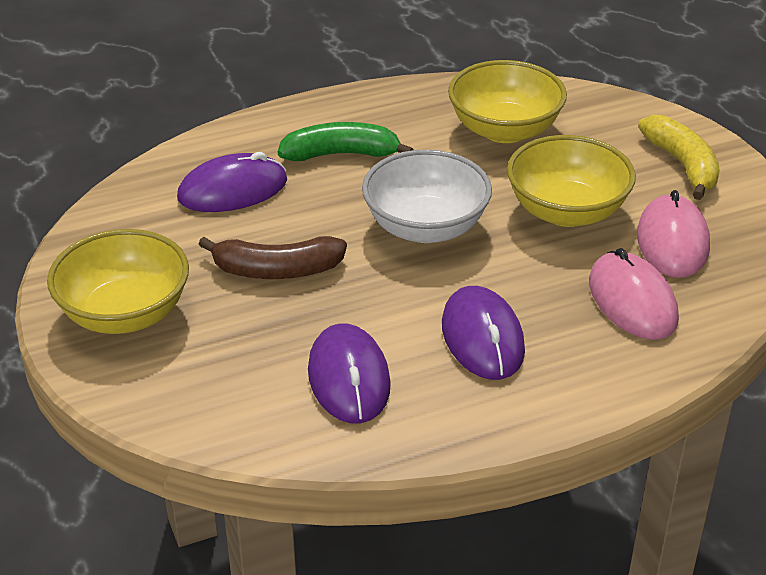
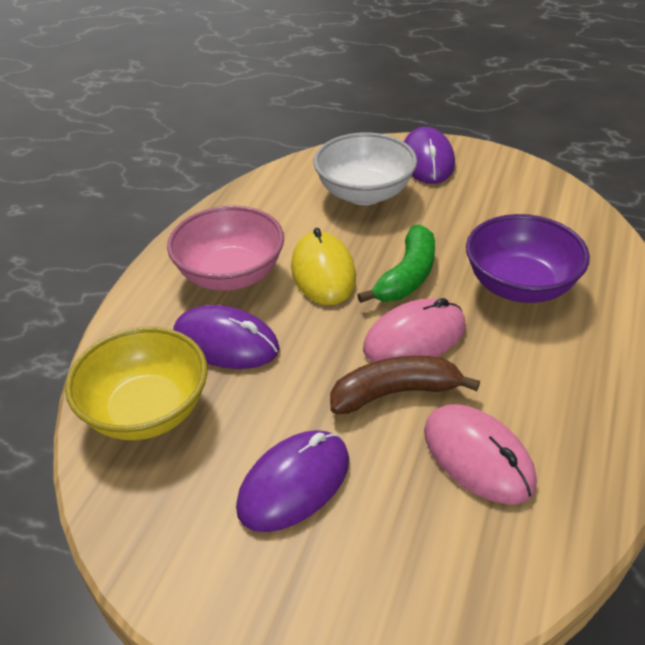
pink bowl: none = 0 -> [167,206,284,291] = 1
purple bowl: none = 0 -> [466,214,590,303] = 1
yellow banana: [638,115,720,200] = 1 -> none = 0
yellow bowl: [47,229,189,334] [448,60,567,143] [507,135,636,227] = 3 -> [65,327,208,440] = 1
yellow mouse: none = 0 -> [291,228,356,305] = 1

